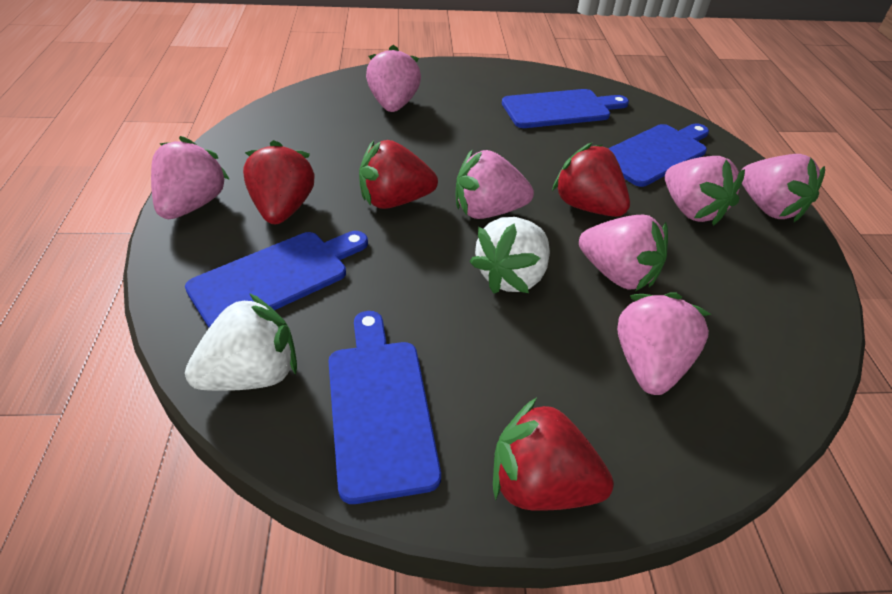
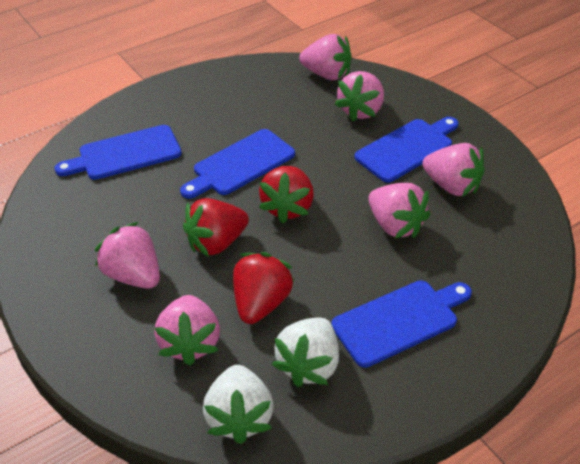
pink strawberry: [151,136,230,219] [366,45,421,112] [455,150,534,219] [579,215,668,291] [617,292,711,395] [665,156,745,226] [742,154,825,222] = 7 -> [95,222,160,289] [154,295,220,366] [299,34,352,80] [335,71,384,121] [368,183,430,238] [422,143,485,197] = 6
red strawberry: [243,140,315,224] [359,140,438,209] [493,398,614,511] [552,142,630,217] = 4 -> [183,198,249,257] [233,252,295,324] [259,166,314,223] = 3

